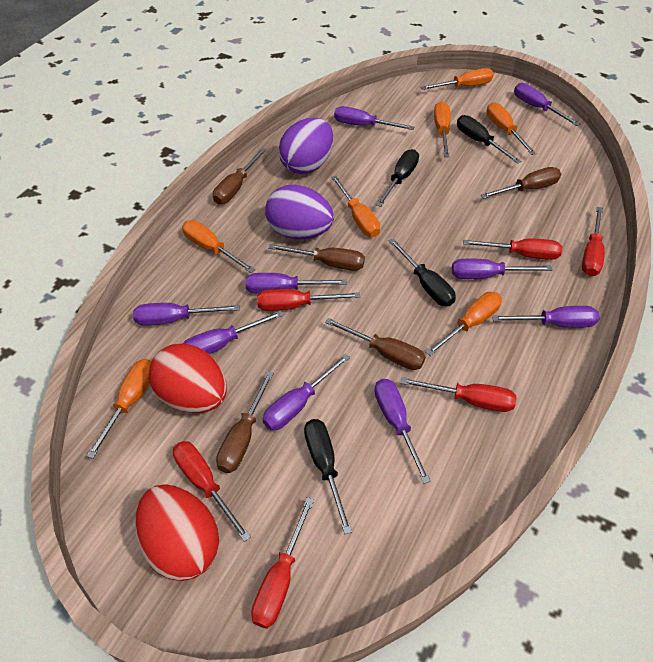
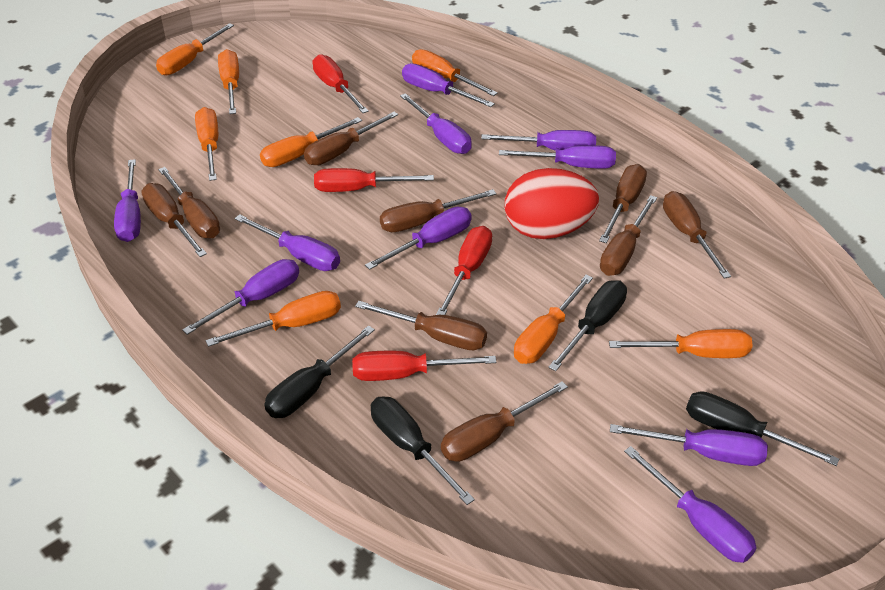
brown screwdriver: [213,148,266,204] [216,371,274,473] [268,244,365,271] [325,318,425,370] [481,167,561,199] = 5 -> [142,183,207,257] [158,167,220,238] [304,112,398,165] [355,301,487,350] [380,189,496,232] [441,381,568,462] [599,164,647,243] [600,195,657,276] [663,191,731,279] = 9
orange screwdriver: [87,359,151,459] [182,220,255,273] [331,176,380,237] [421,68,494,90] [426,292,502,356] [434,102,451,157] [486,102,536,155] = 7 -> [156,23,234,75] [195,107,218,181] [205,291,341,347] [218,49,239,114] [260,117,362,167] [412,49,498,96] [514,275,593,364] [609,329,752,358] = 8
purple egg: [265,185,334,239] [278,118,334,174] = 2 -> none = 0
purple screwdriver: [133,303,240,326] [183,310,283,354] [245,273,347,294] [262,354,350,430] [334,106,414,130] [374,379,431,484] [452,259,552,279] [492,306,600,328] [514,83,580,126] = 9 -> [114,159,141,242] [182,259,299,335] [235,214,340,271] [365,207,472,270] [400,93,472,154] [402,63,495,107] [481,130,596,151] [499,145,616,169] [610,424,768,466] [624,446,757,563] = 10
red egg: [135,484,219,581] [149,343,227,413] = 2 -> [505,168,599,239] = 1
red screwdriver: [173,441,251,542] [251,497,314,629] [257,289,360,311] [401,377,516,412] [463,239,562,260] [582,207,605,276] = 6 -> [312,54,369,113] [314,168,434,192] [352,351,496,381] [436,226,492,315] = 4

